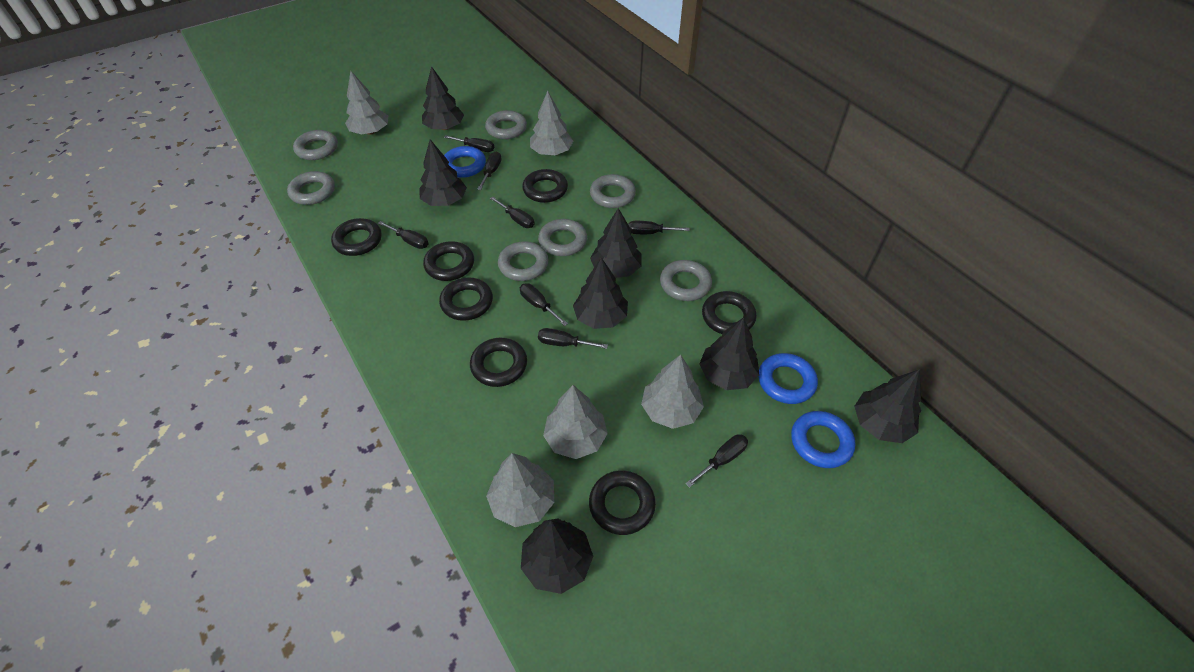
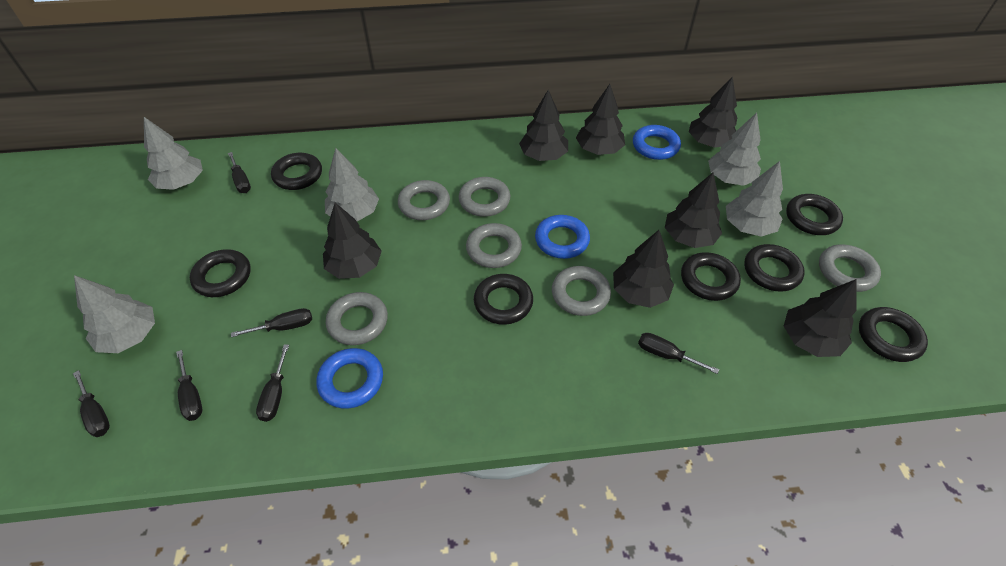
black screwdriver: [378,221,429,249] [444,135,494,152] [478,152,502,190] [490,196,535,228] [520,283,568,326] [538,328,608,349] [628,221,690,234] [686,434,748,488] = 8 -> [73,370,110,437] [176,350,202,421] [228,152,251,193] [231,308,312,337] [256,344,289,422] [638,333,719,374] = 6
grey ring: [287,171,335,205] [293,130,338,160] [485,110,527,139] [498,241,548,281] [538,219,587,256] [590,174,636,208] [660,260,712,301] = 7 -> [326,292,388,345] [398,180,450,220] [459,177,510,217] [466,223,522,268] [552,266,611,316] [819,244,881,292] = 6

